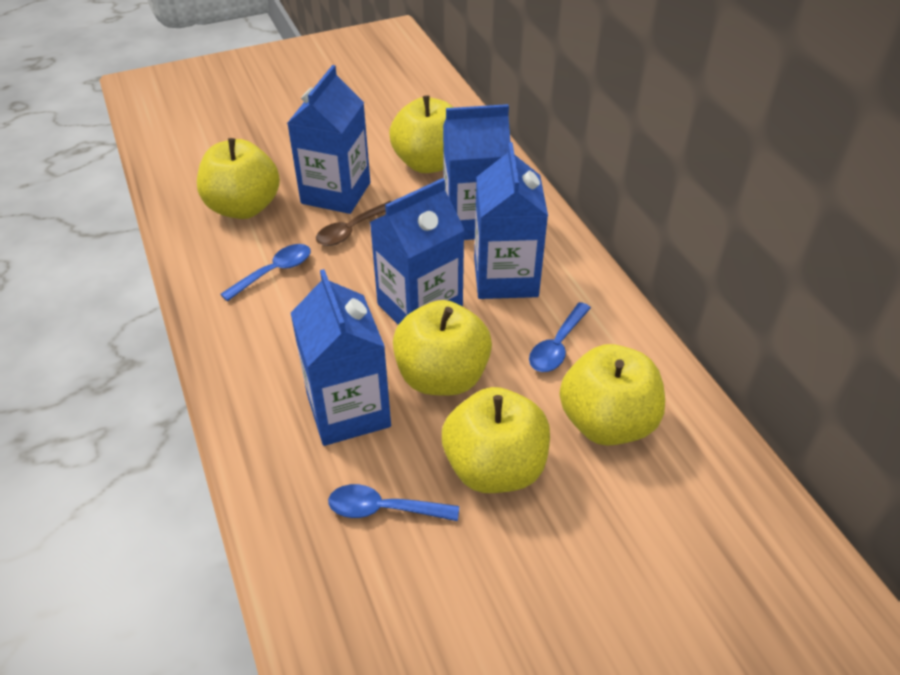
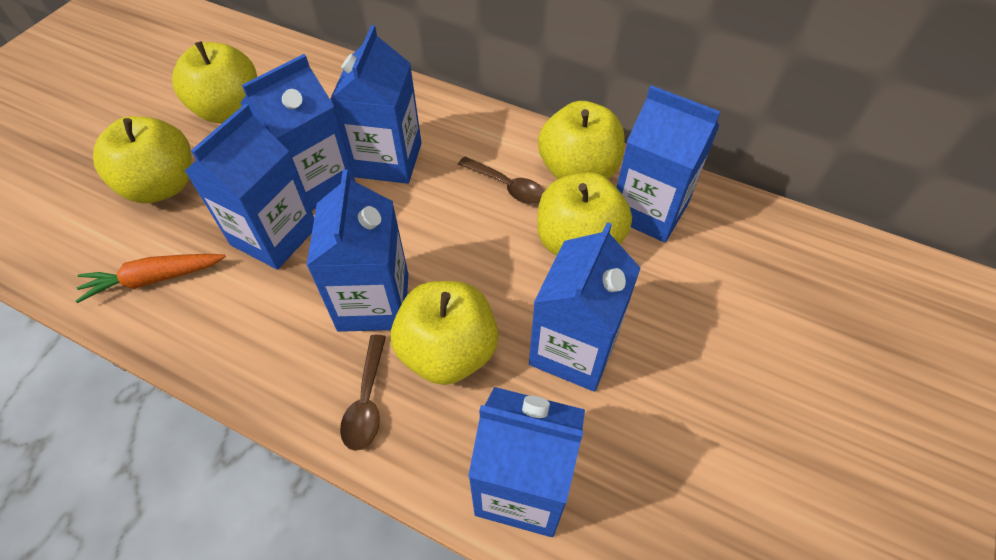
blue carton: [287,65,370,214] [291,269,391,446] [370,178,465,325] [443,104,511,240] [474,142,548,299] = 5 -> [185,104,314,270] [240,54,355,211] [306,169,408,332] [330,25,422,184] [468,387,585,537] [529,222,641,392] [617,85,721,243] = 7
blue spoon: [220,244,311,301] [328,484,459,521] [529,302,591,372] = 3 -> none = 0
brown spoon: [316,201,392,246] = 1 -> [340,334,386,451] [458,157,544,204] = 2
orange carrot: none = 0 -> [75,254,226,303] = 1

